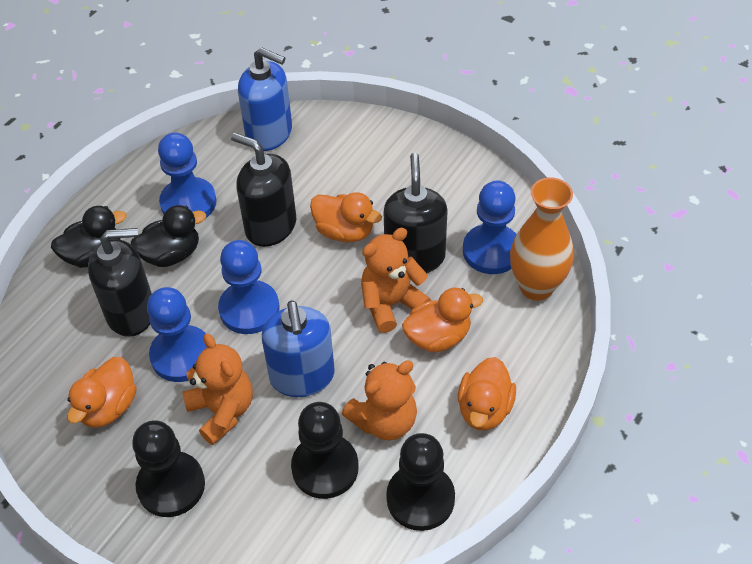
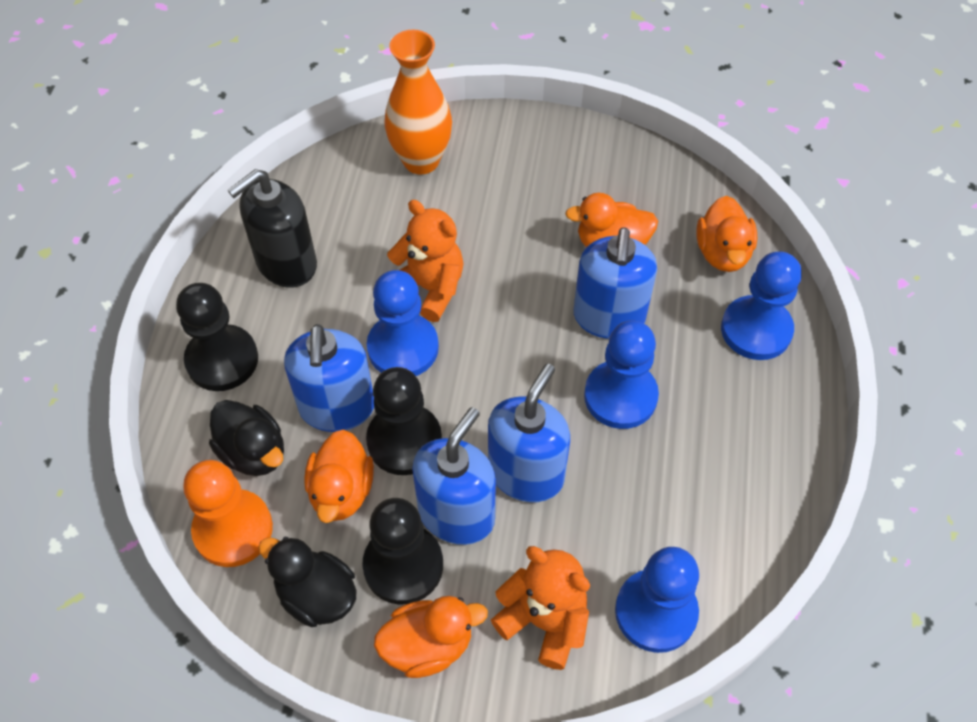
black soap dispenser: [88,228,152,337] [231,133,296,247] [384,153,448,273] = 3 -> [227,169,317,288] = 1
blue soap dispenser: [238,47,292,151] [262,300,335,397] = 2 -> [284,324,374,432] [412,407,496,545] [488,364,570,502] [574,227,657,339] = 4
orange pawn: none = 0 -> [183,460,273,567] = 1
orange teddy bear: [182,334,253,445] [342,360,417,440] [361,228,431,333] = 3 -> [387,200,464,322] [491,546,590,670] = 2

